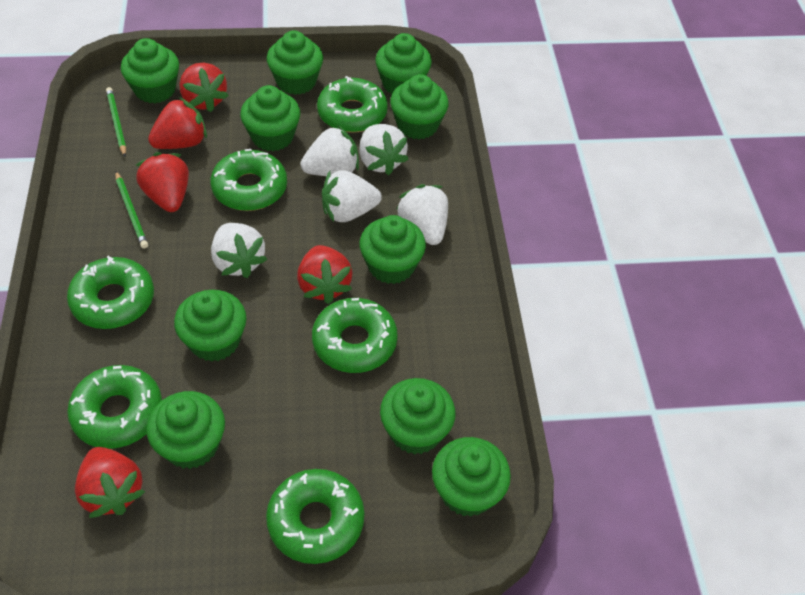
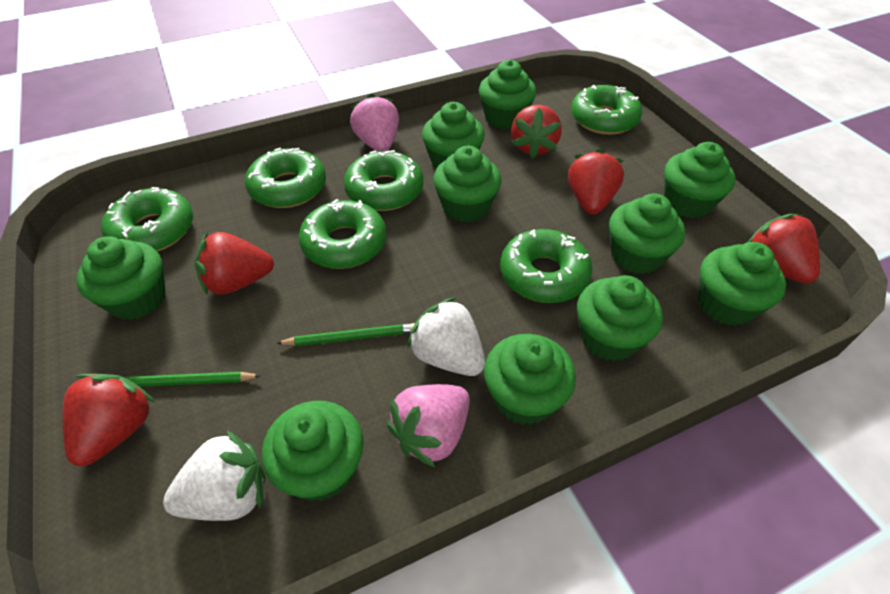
pink strawberry: none = 0 -> [350,93,399,151] [387,384,470,467] = 2
white strawberry: [211,223,267,278] [301,125,359,176] [322,170,382,222] [359,124,409,175] [396,184,448,245] = 5 -> [163,430,266,521] [407,297,485,376] = 2

